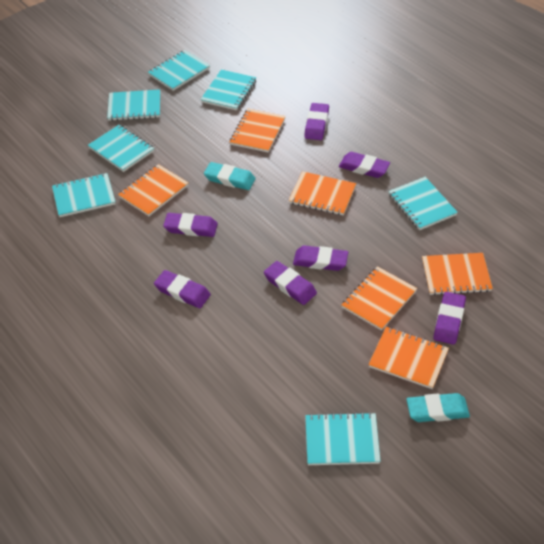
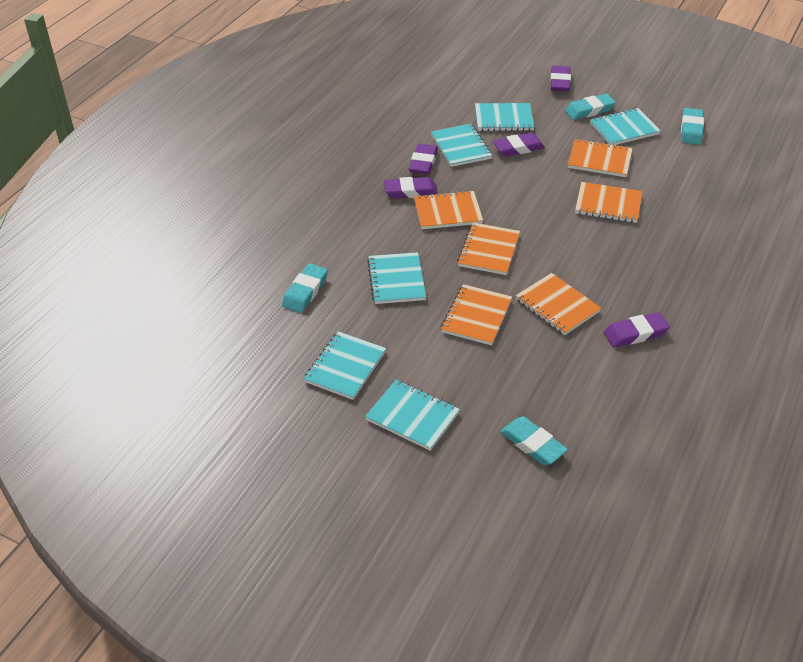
purple eraser: [154,270,211,308] [163,213,218,237] [264,261,317,305] [293,245,348,271] [304,103,329,140] [339,152,390,178] [433,292,466,345] = 7 -> [384,177,438,199] [409,143,438,175] [493,133,545,157] [550,66,571,92] [604,312,670,348] = 5
turquoise eraser: [204,162,256,190] [406,393,470,422] = 2 -> [282,263,328,313] [500,417,568,465] [565,94,616,120] [681,108,704,145] = 4
turquoise notebook: [52,173,116,217] [88,125,154,172] [107,89,160,121] [148,50,210,91] [200,69,256,111] [305,412,381,465] [388,177,458,230] = 7 -> [304,331,386,400] [365,380,460,451] [367,252,426,304] [431,124,492,167] [475,103,534,131] [590,108,661,145] = 6

